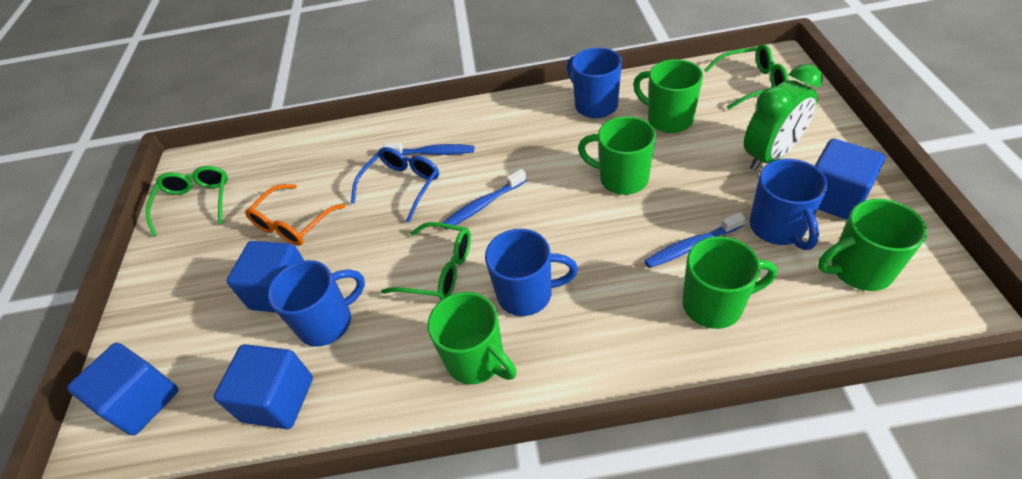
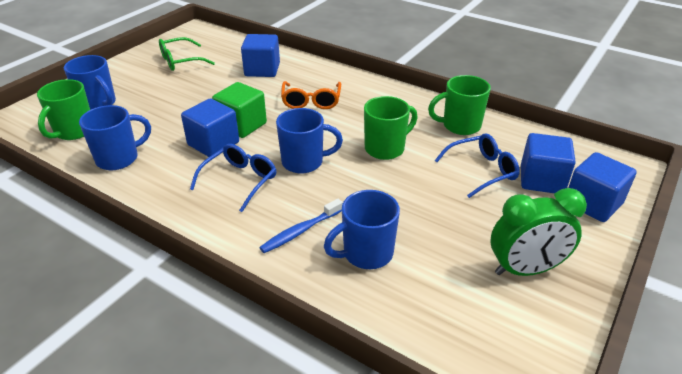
blue glasses: [351,147,439,223] = 1 -> [190,144,276,212] [435,133,520,198] = 2
blue toothbrush: [383,143,474,155] [443,169,527,230] [644,212,745,268] = 3 -> [259,199,343,253] = 1
green cube: none = 0 -> [212,82,267,138] = 1
green glasses: [146,166,228,237] [381,222,471,300] [704,44,789,110] = 3 -> [159,37,215,71] = 1
green mug: [428,292,516,384] [578,116,656,195] [633,59,703,133] [682,236,777,329] [818,199,927,291] = 5 -> [37,79,90,140] [364,96,418,160] [428,75,491,135] = 3

